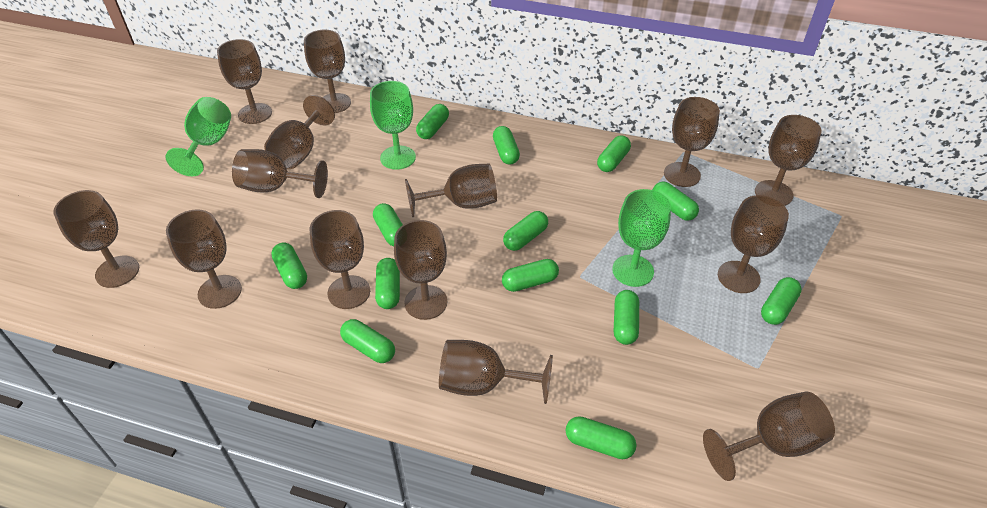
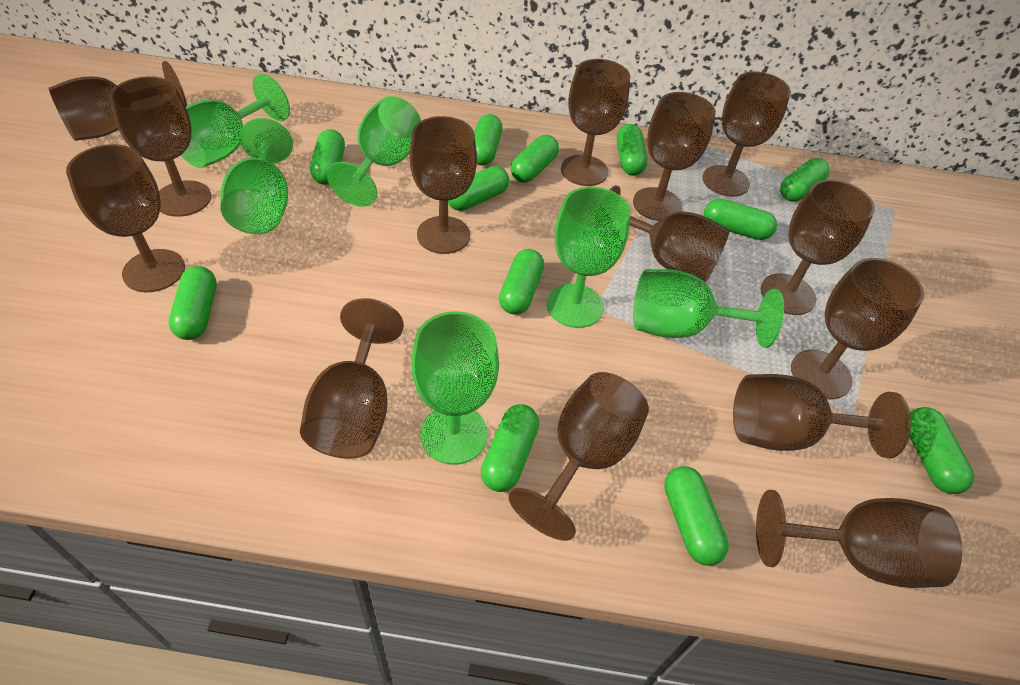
green capsule: [271,243,307,289] [340,319,395,363] [373,203,403,246] [375,258,400,309] [416,104,449,139] [493,126,520,165] [502,259,559,292] [503,211,548,251] [566,416,637,459] [597,135,631,172] [614,290,639,345] [653,182,699,221] [761,277,802,325] = 13 -> [169,266,217,340] [310,129,345,185] [448,166,509,211] [474,114,502,165] [481,404,539,492] [499,249,544,314] [510,135,559,183] [617,124,648,175] [664,466,729,566] [704,199,777,240] [780,158,830,202] [910,407,974,494] = 12
green goblet: [165,97,231,176] [370,81,416,170] [612,189,671,287] = 3 -> [181,74,290,168] [220,118,293,234] [327,96,421,207] [411,311,499,465] [547,186,630,328] [633,269,784,348] = 6

